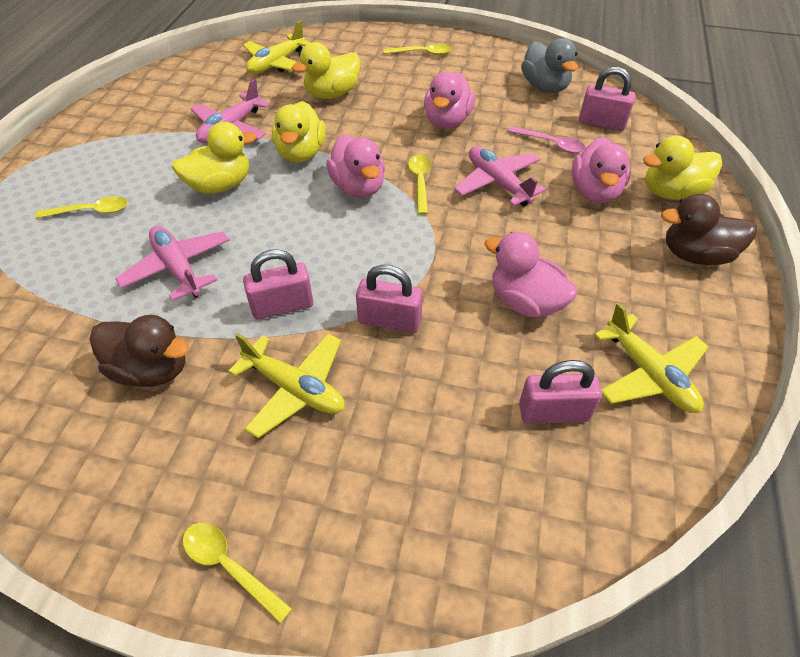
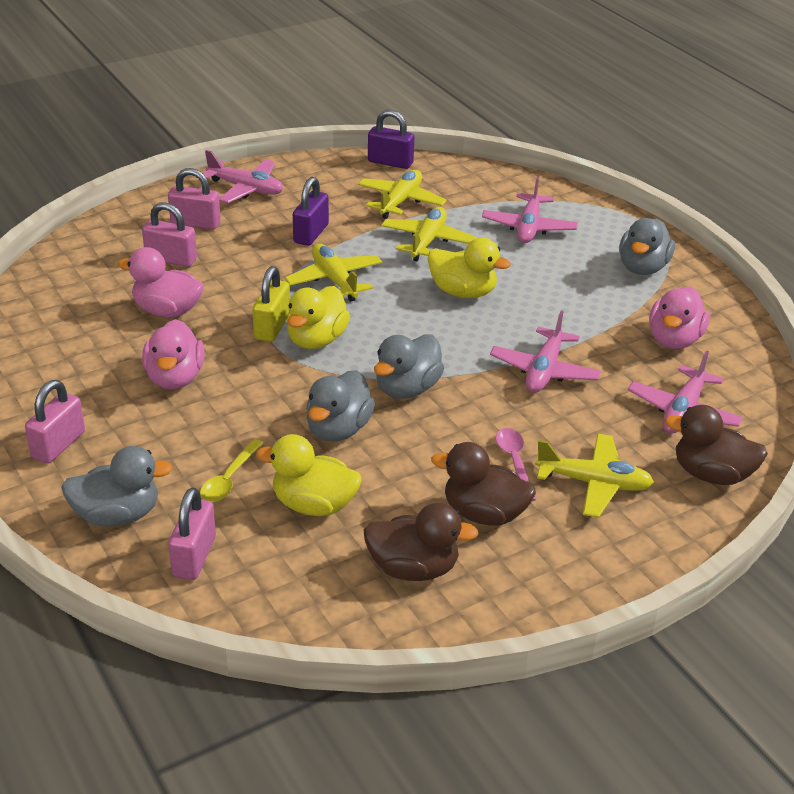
brown duck: [90,315,189,387] [661,194,757,265] = 2 -> [363,503,479,581] [431,442,536,526] [665,405,768,485] = 3
grey duck: [521,38,578,93] = 1 -> [61,446,173,526] [306,370,375,442] [374,334,444,399] [619,218,675,275] = 4
pink duck: [326,134,385,198] [424,72,475,129] [484,232,578,318] [572,137,630,203] = 4 -> [118,247,204,317] [142,319,205,389] [649,287,710,349] = 3
pink plane: [115,226,230,301] [190,79,270,143] [454,146,546,206] = 3 -> [203,150,283,203] [482,176,578,243] [490,311,601,393] [628,350,743,434] = 4
purple padlock: none = 0 -> [293,177,329,246] [368,110,414,169] = 2
yellow duck: [172,122,257,194] [272,101,326,163] [292,42,360,99] [643,136,722,200] = 4 -> [256,434,362,516] [287,286,350,349] [427,237,511,298] = 3
yellow padlock: none = 0 -> [252,266,290,342] = 1
yellow plane: [228,333,345,438] [243,21,311,74] [594,303,709,413] = 3 -> [285,244,382,302] [358,170,447,219] [381,207,477,261] [535,434,654,518] = 4
yellow spoon: [35,196,128,219] [183,523,292,624] [383,44,452,55] [408,155,431,215] = 4 -> [200,439,264,502] = 1

